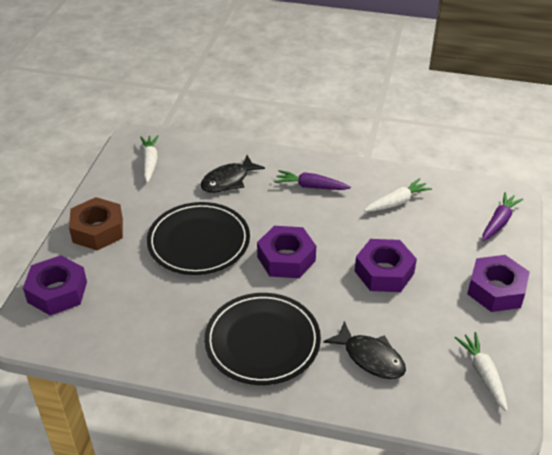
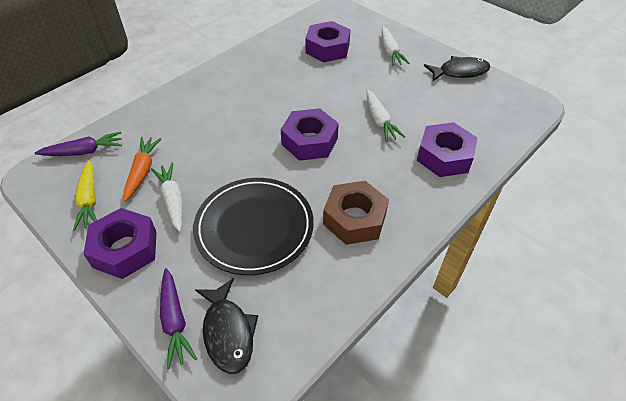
black plate: [147,202,250,275] [204,293,321,385] = 2 -> [193,178,314,275] = 1
orange carrot: none = 0 -> [123,137,162,202] = 1
yellow carrot: none = 0 -> [73,160,97,231] = 1

